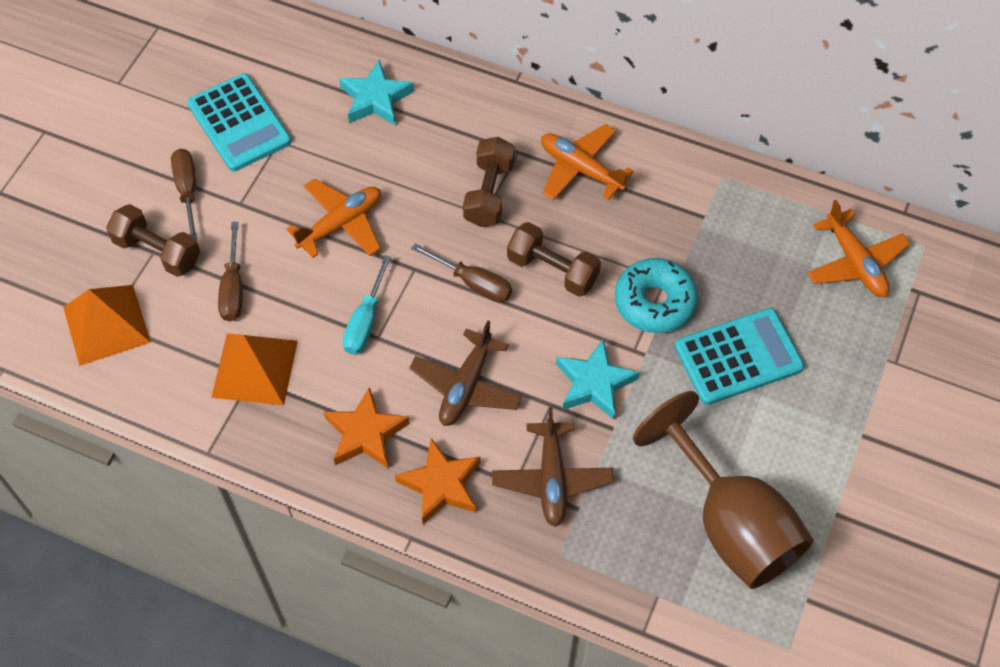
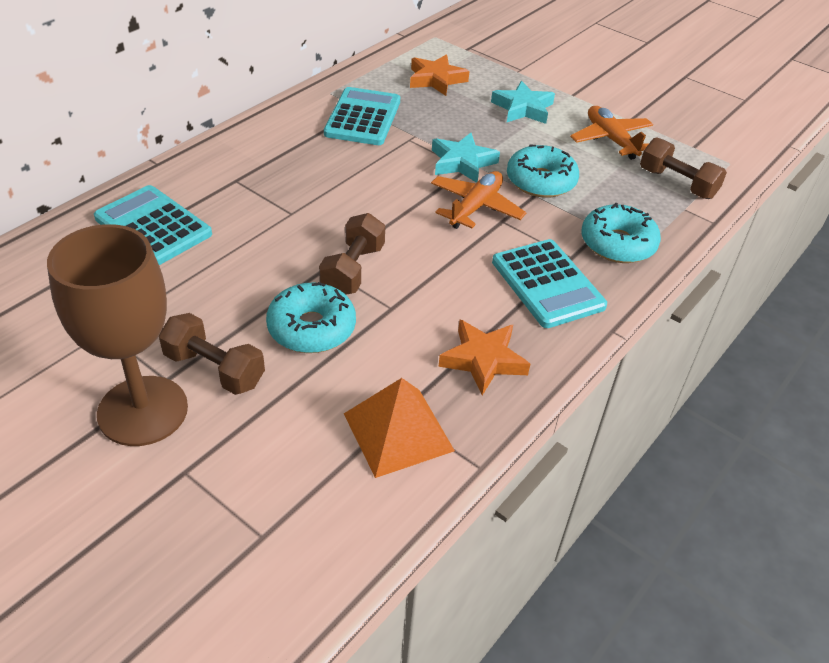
brown plane: [409,321,522,426] [492,408,614,527] = 2 -> none = 0
brown screwdriver: [171,149,198,241] [218,222,242,321] [411,244,512,302] = 3 -> none = 0
orange plane: [287,178,381,258] [541,124,634,200] [807,200,910,297] = 3 -> [431,171,527,229] [570,106,653,160] = 2
orange pyramid: [63,285,151,366] [211,334,298,405] = 2 -> [344,378,455,478] = 1
turquoise calculator: [187,73,291,171] [675,308,804,405] = 2 -> [94,185,212,265] [324,87,400,145] [492,239,607,328] = 3
turquoise donut: [615,258,698,333] = 1 -> [266,282,356,353] [507,144,579,198] [581,203,661,263] = 3
turquoise screwdriver: [342,255,392,354] = 1 -> none = 0

